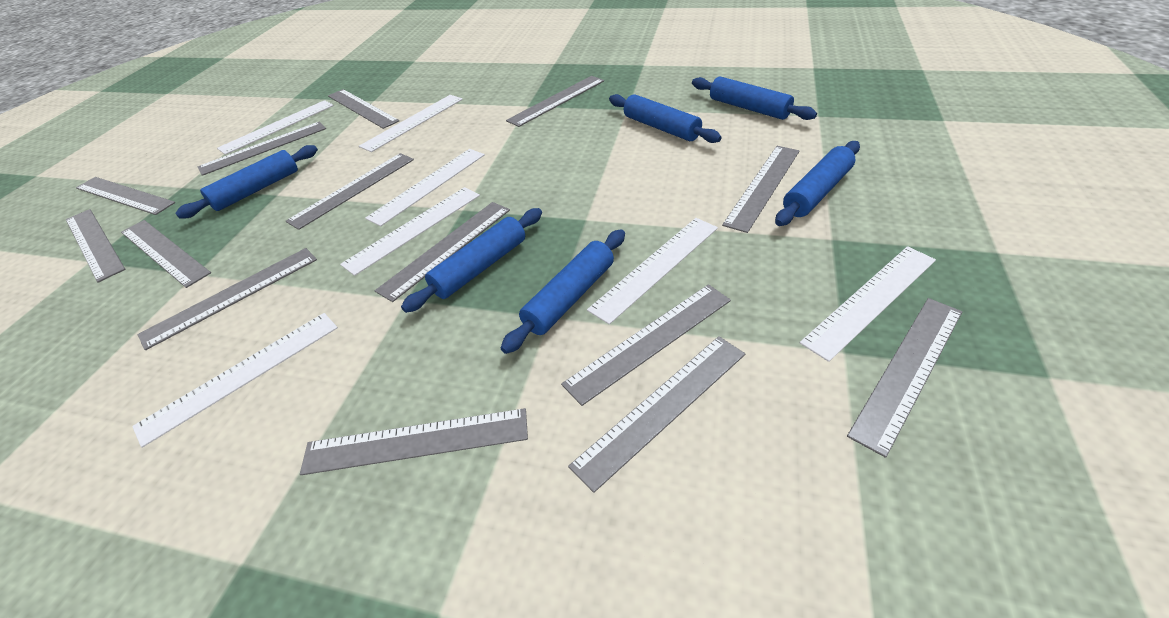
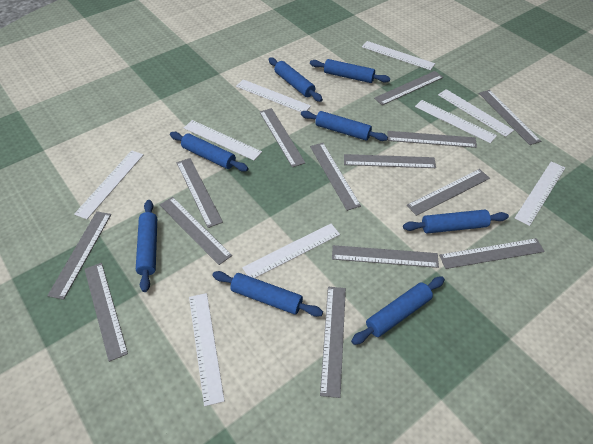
blue rolling pin: [175,145,318,219] [401,208,542,313] [501,229,625,354] [609,94,722,143] [692,77,817,120] [775,141,860,226] = 6 -> [136,200,157,292] [170,132,248,172] [212,271,323,317] [268,58,323,102] [301,111,388,141] [310,59,390,83] [351,276,445,345] [403,210,509,233] = 8
white ruler: [132,313,338,448] [217,100,334,155] [340,187,480,276] [359,95,463,152] [365,149,485,226] [587,218,718,324] [800,246,936,362] = 7 -> [74,150,143,219] [184,120,262,161] [189,293,225,406] [236,79,311,112] [242,224,340,278] [362,41,435,70] [415,100,497,143] [438,89,514,137] [515,161,565,226] = 9

